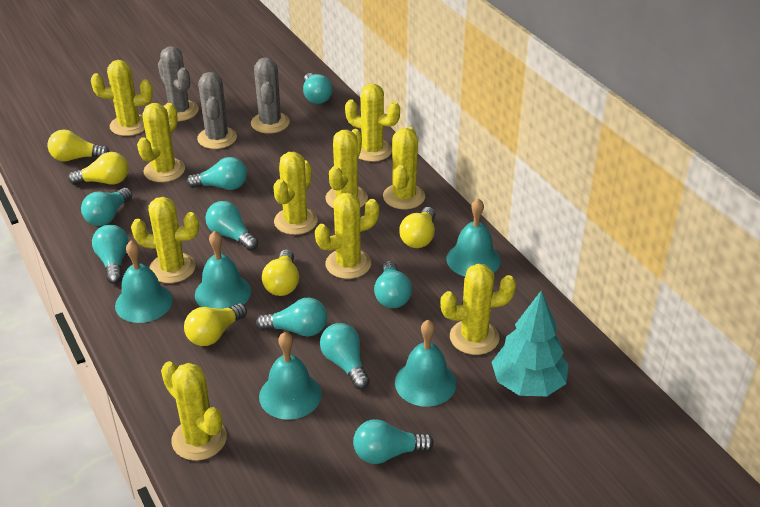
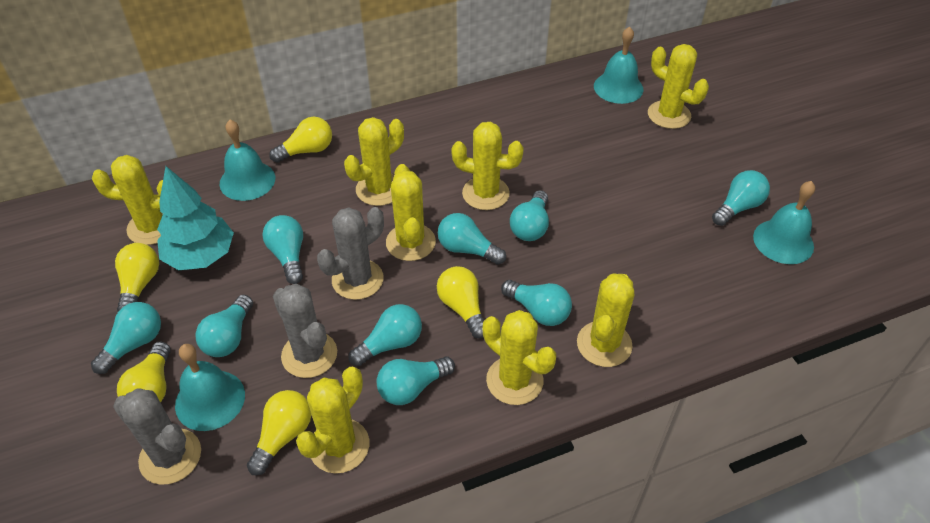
turquoise bell: [115,241,173,323] [195,231,251,309] [259,332,322,420] [395,320,456,407] [447,198,501,277] = 5 -> [175,344,245,431] [219,120,275,201] [594,27,643,104] [753,181,815,264] = 4
yellow cactus: [91,60,153,136] [131,197,199,283] [137,103,185,182] [161,361,227,461] [273,152,318,235] [315,193,379,279] [326,129,368,209] [345,84,400,162] [383,127,425,209] [441,264,516,355] = 10 -> [92,155,163,245] [296,367,369,473] [344,117,404,206] [386,164,436,261] [451,122,524,210] [483,310,556,405] [577,274,634,367] [648,44,709,129] = 8

